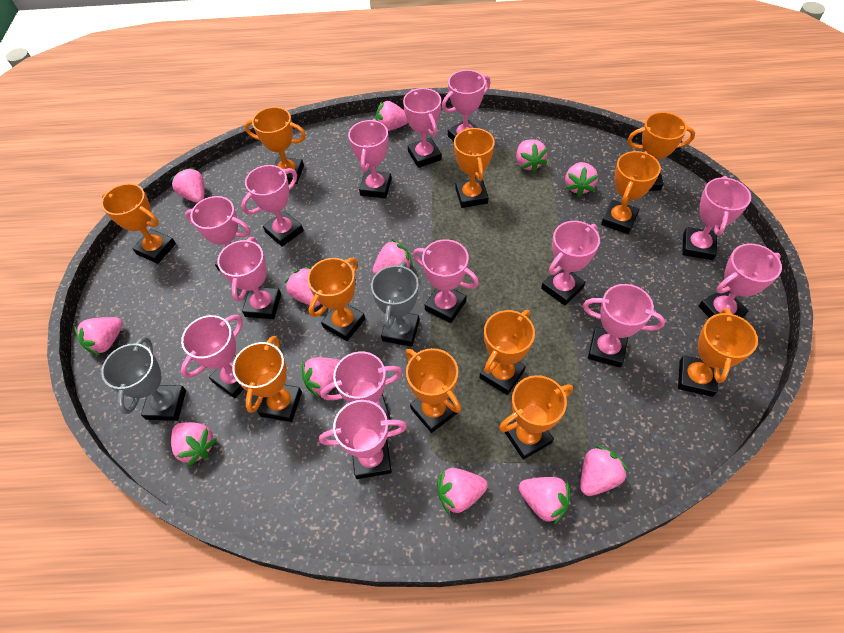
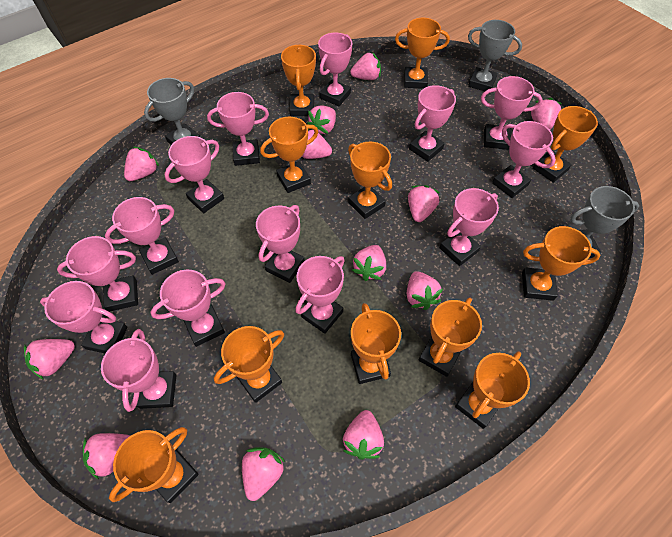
grey trophy: [101,337,186,421] [371,262,419,347] = 2 -> [144,78,200,145] [468,20,522,91] [570,186,639,258] = 3

